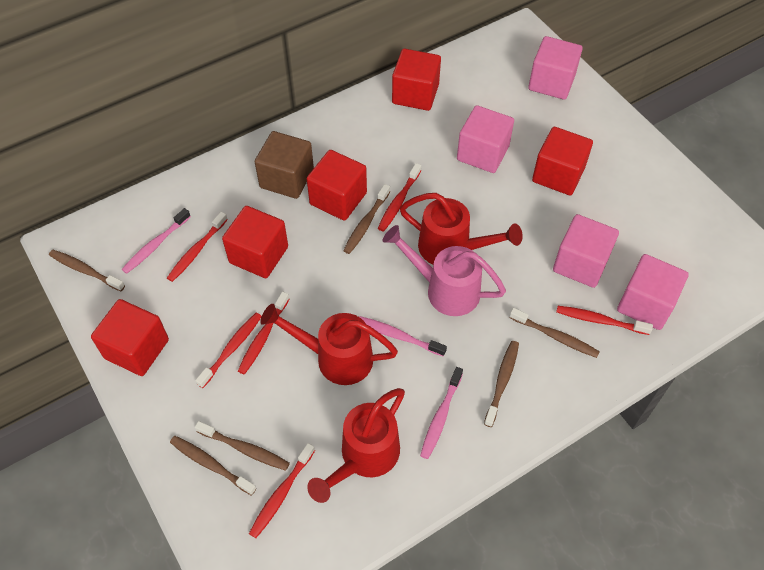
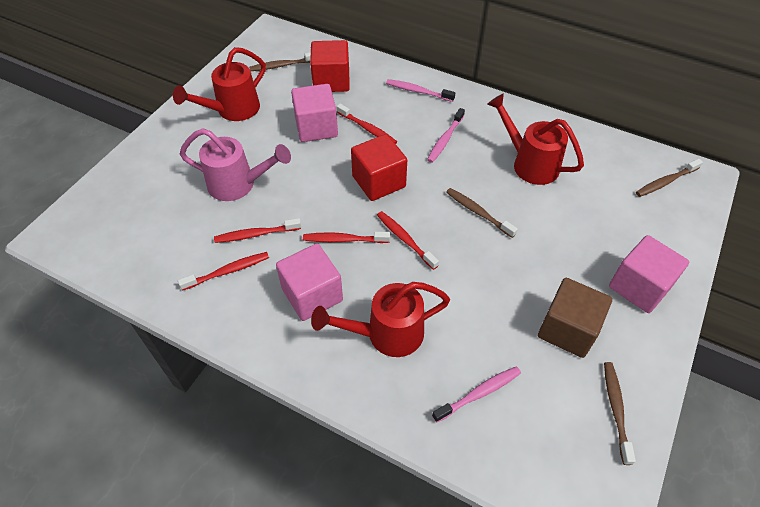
brown toothbrush: [49,250,125,291] [170,436,257,496] [195,421,290,471] [343,184,390,254] [484,341,519,427] [510,308,600,358] = 6 -> [249,52,311,71] [446,188,518,238] [604,362,636,465] [636,159,703,197] = 4
pink cube: [457,105,514,173] [528,36,583,100] [553,214,619,288] [617,254,689,330] = 4 -> [276,243,343,321] [291,84,338,142] [609,235,689,313] = 3
red cube: [91,299,169,376] [222,206,288,278] [307,150,367,221] [392,49,441,111] [532,127,593,195] = 5 -> [310,40,350,92] [351,134,407,201] = 2
red toothbrush: [167,212,228,282] [195,313,261,388] [238,292,289,375] [249,443,315,538] [378,163,421,232] [556,306,653,335] = 6 -> [178,252,269,291] [214,218,301,243] [303,232,390,243] [336,104,397,144] [377,211,439,270] = 5

